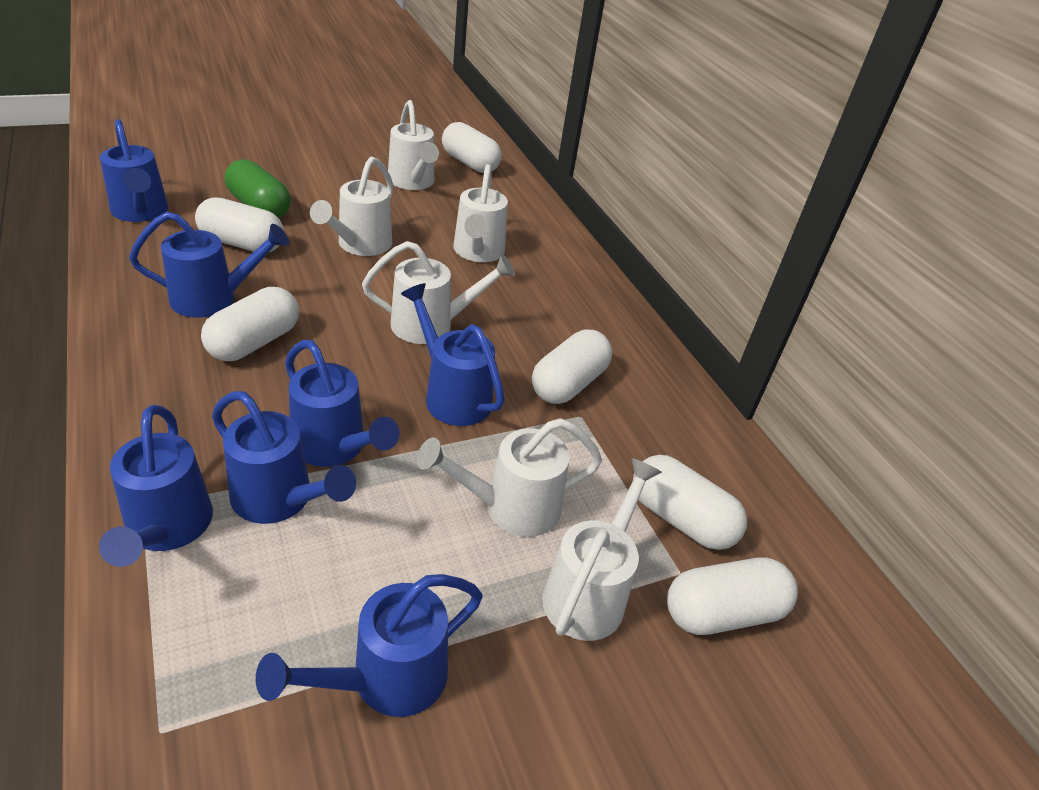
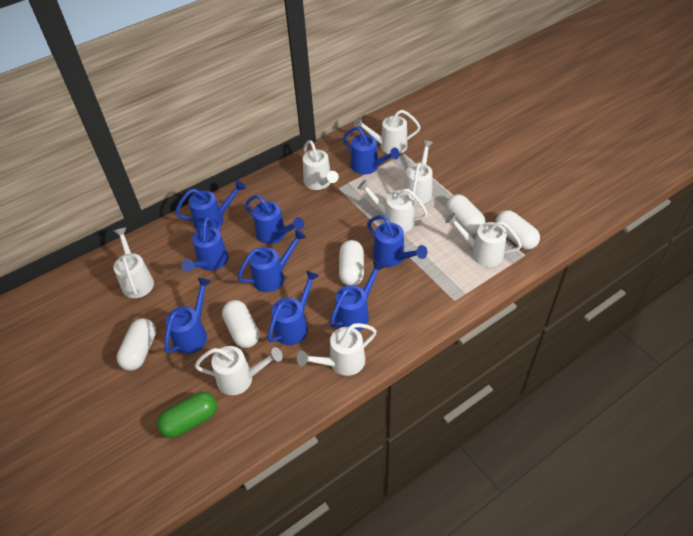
blue watering can: [99,405,213,567] [100,119,168,222] [129,212,289,318] [212,391,356,524] [256,574,483,717] [285,340,400,467] [401,283,505,426] = 7 -> [165,278,211,354] [175,180,246,230] [181,217,228,272] [237,229,306,292] [245,195,304,244] [268,271,319,345] [330,260,385,331] [343,127,400,175] [367,215,427,267] = 9
white capsule: [195,197,284,252] [201,287,299,361] [442,122,501,173] [532,329,612,404] [633,455,747,550] [667,557,798,635] = 6 -> [117,318,156,371] [222,300,259,348] [339,240,364,285] [446,194,486,234] [495,210,540,250] = 5
white watering can: [310,156,393,256] [362,241,515,344] [388,100,439,190] [417,418,602,537] [453,164,508,262] [542,458,662,641] = 6 -> [113,228,154,298] [195,346,283,395] [297,323,377,376] [303,140,339,190] [354,110,421,154] [357,180,428,233] [404,140,433,205] [445,213,522,267] = 8

